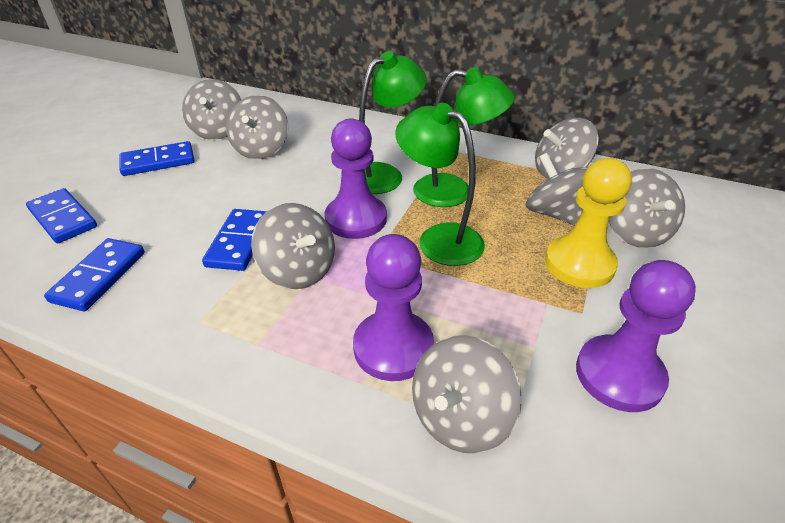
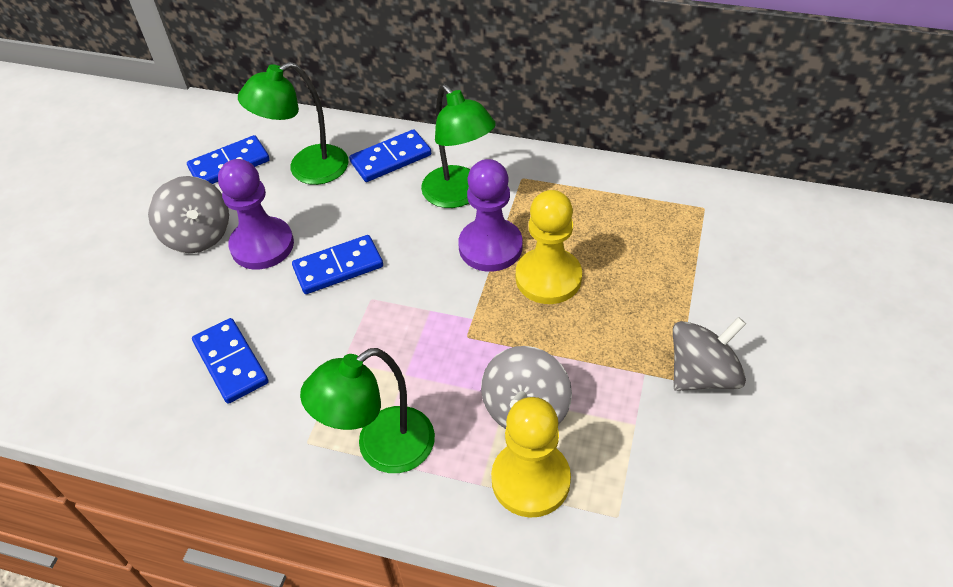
grey spinning top: [182,79,241,140] [226,95,288,159] [251,203,335,289] [412,335,522,453] [526,153,588,226] [535,118,599,179] [609,168,685,248] = 7 -> [148,176,229,253] [481,346,572,429] [673,317,746,391] = 3
purple pawn: [325,118,387,239] [353,234,434,381] [576,260,696,412] = 3 -> [218,159,294,270] [458,159,523,272] = 2
yellow pawn: [545,158,632,288] = 1 -> [491,397,571,518] [516,190,582,304] = 2

